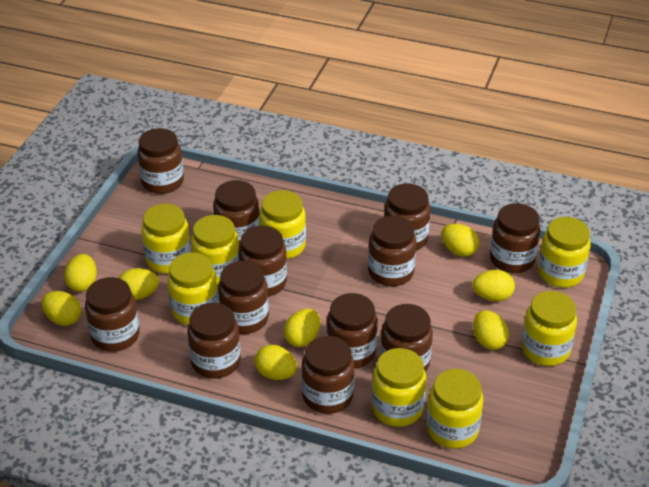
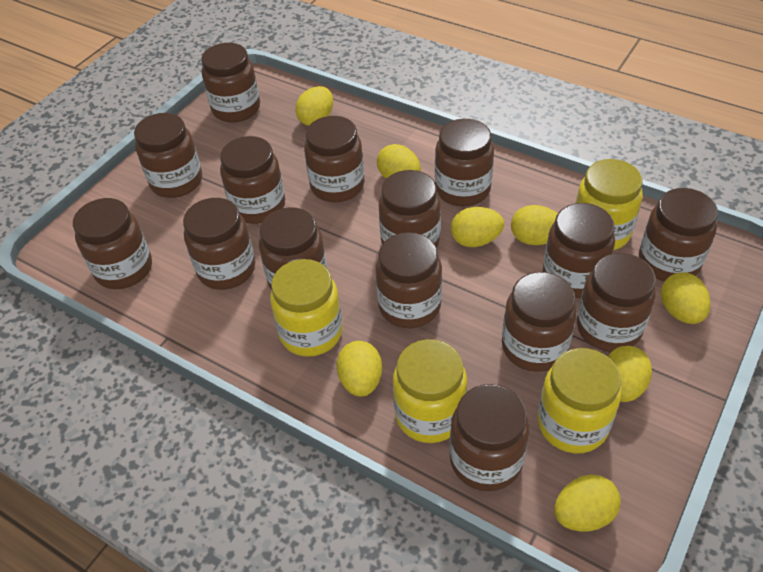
brown jar: [85,277,140,352] [137,128,184,194] [187,303,241,379] [213,180,260,246] [218,261,269,334] [238,226,287,296] [301,336,354,414] [326,293,378,368] [368,216,416,286] [380,304,433,372] [384,183,430,251] [490,203,541,273] = 12 -> [73,198,152,289] [134,113,202,198] [183,198,255,290] [201,43,260,123] [220,136,285,224] [259,207,327,290] [304,116,365,202] [375,232,442,328] [379,170,441,248] [435,119,494,206] [449,384,529,491] [502,272,577,372] [543,203,615,298] [577,253,656,352] [639,188,718,281] = 15
yellow jar: [141,204,191,274] [167,252,219,325] [191,215,239,285] [259,190,306,259] [372,348,426,427] [426,369,484,449] [521,291,577,366] [538,217,591,288] = 8 -> [270,259,343,357] [393,339,467,443] [537,348,621,454] [576,159,643,250] = 4

